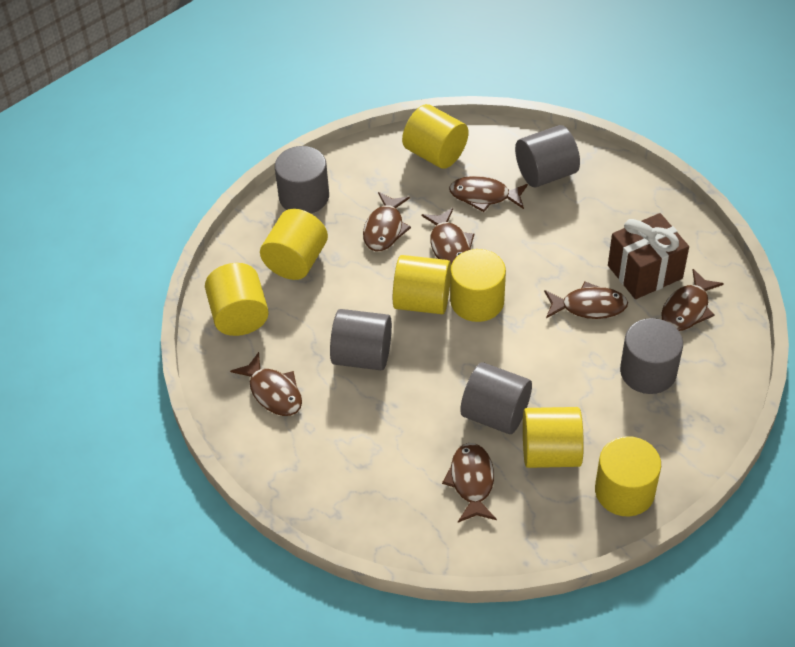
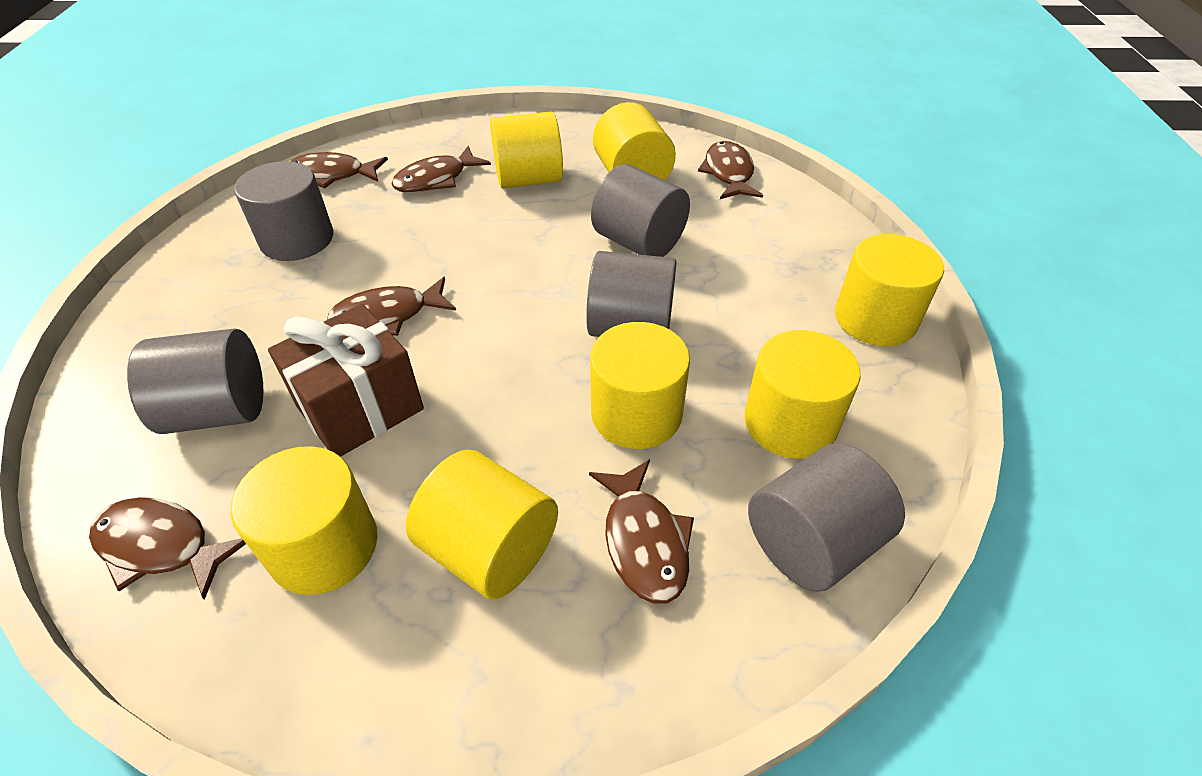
brown fish: [230,352,302,416] [363,192,411,251] [422,208,474,265] [442,443,497,522] [449,176,528,212] [544,282,628,319] [661,269,724,331] = 7 -> [89,497,246,600] [289,152,388,188] [327,277,456,336] [391,146,491,193] [589,459,694,604] [698,141,763,199] = 6

